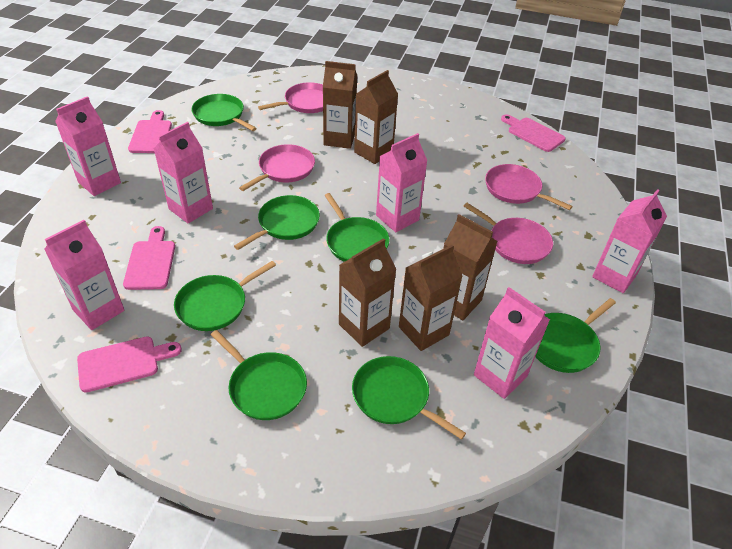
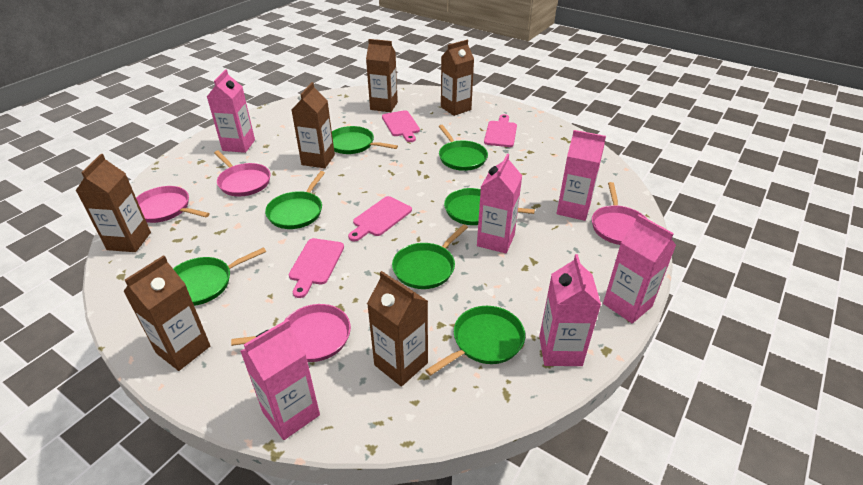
brown carton: [323,61,357,149] [339,238,396,347] [354,70,398,164] [399,244,463,351] [443,214,498,320] = 5 -> [75,154,151,252] [123,255,210,371] [292,82,335,168] [366,39,398,112] [367,271,428,387] [441,40,474,116] = 6

